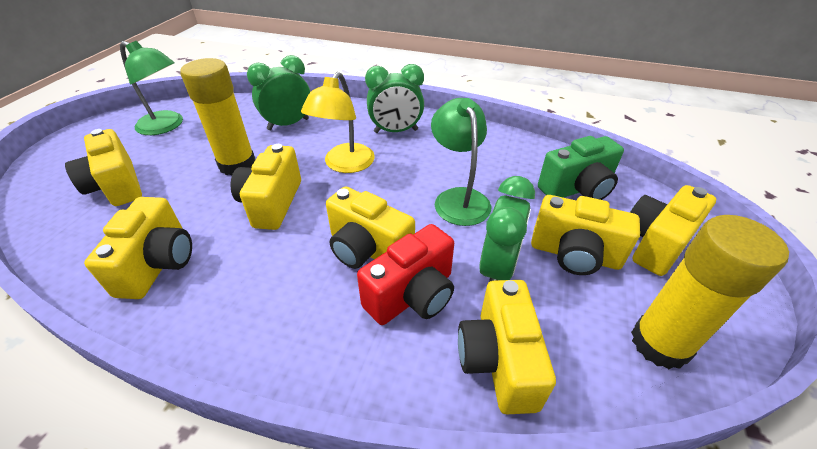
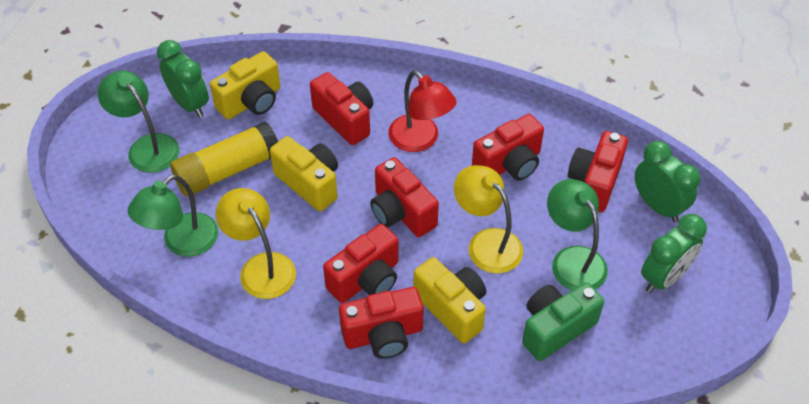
green lamp: [120,41,183,135] [431,98,491,226] = 2 -> [97,71,179,173] [128,174,219,257] [547,179,608,290] = 3
red camera: [357,224,454,325] = 1 -> [310,72,373,145] [323,224,399,303] [339,287,424,359] [370,157,439,237] [472,114,544,181] [568,131,628,212] = 6
red lamp: none = 0 -> [389,70,457,152] = 1
yellow camera: [65,129,142,206] [84,197,192,299] [231,144,301,230] [326,186,415,269] [458,280,556,414] [531,195,640,275] [630,185,716,276] = 7 -> [210,51,280,119] [270,136,338,211] [414,257,486,343] = 3
yellow glue stick: [180,58,256,175] [631,215,789,369] = 2 -> [170,121,278,196] = 1
yellow lamp: [301,72,375,173] = 1 -> [216,188,296,299] [454,165,523,274] = 2

